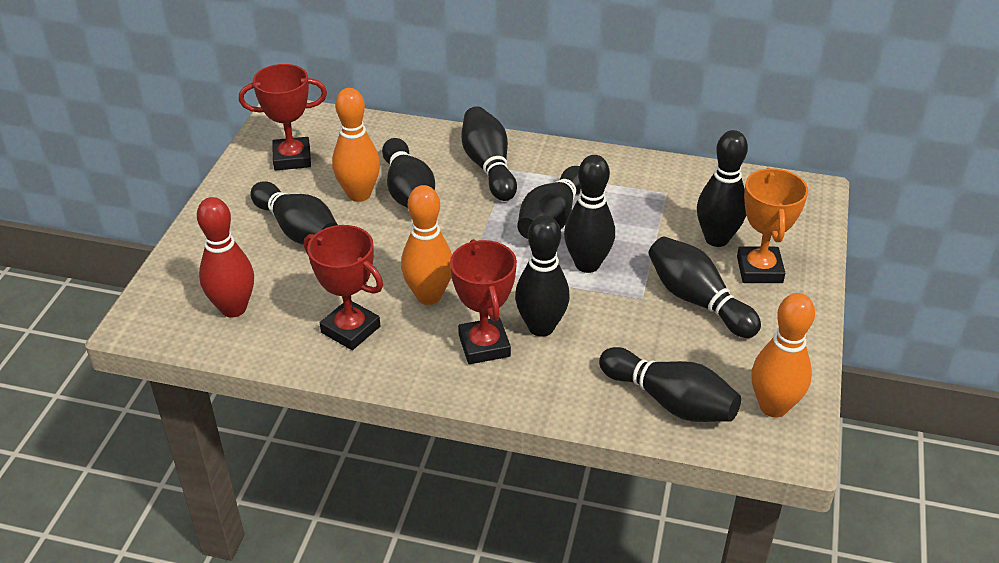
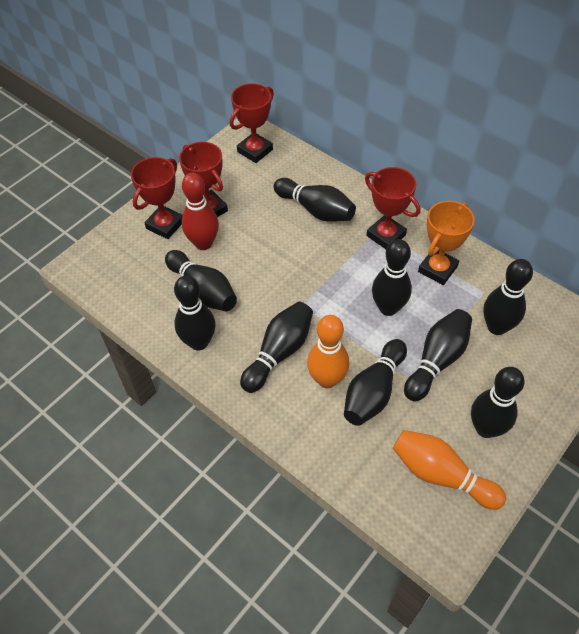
orange bowling pin: [332,88,380,202] [401,185,452,305] [751,293,815,417] = 3 -> [307,315,349,388] [393,430,506,510] = 2
red trophy: [239,64,327,171] [304,225,383,350] [450,239,517,364] = 3 -> [131,157,183,239] [179,142,228,217] [230,83,274,163] [365,167,420,249] = 4

